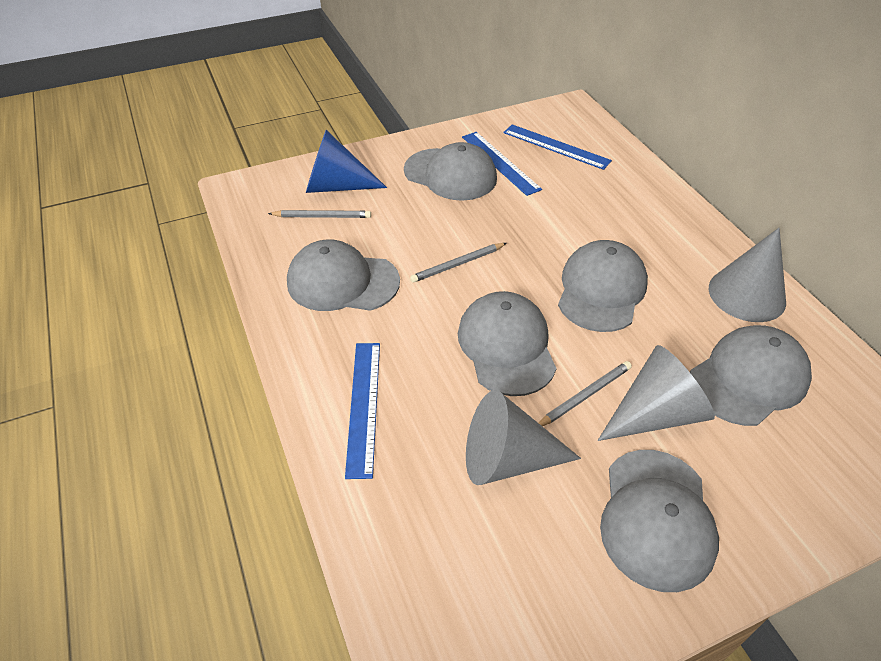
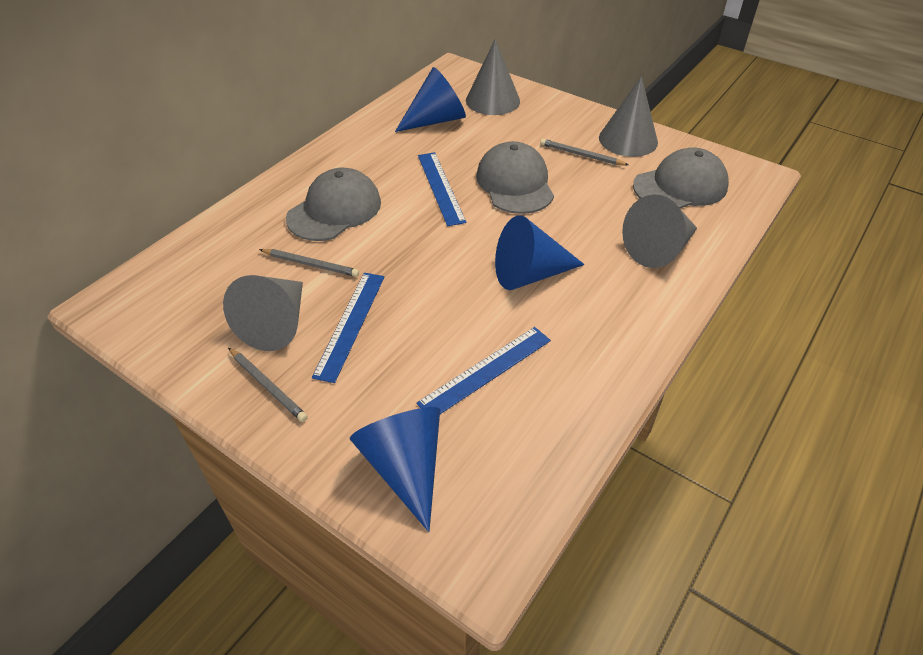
blue cone: [306,130,387,193] = 1 -> [350,407,440,532] [395,67,466,132] [495,215,585,290] = 3
grey cap: [287,239,400,311] [404,142,497,201] [458,291,557,396] [558,240,648,332] [600,450,719,592] [690,325,812,426] = 6 -> [286,168,381,241] [476,141,554,214] [633,148,729,208] = 3
grey cone: [466,390,581,485] [598,345,715,441] [709,228,786,322] = 3 -> [223,275,303,351] [466,39,520,115] [599,76,658,157] [622,194,697,268] = 4

